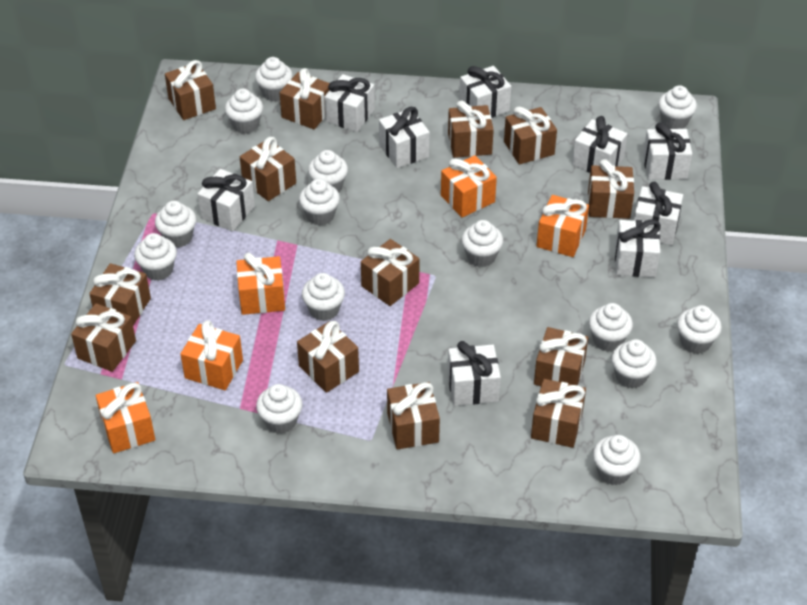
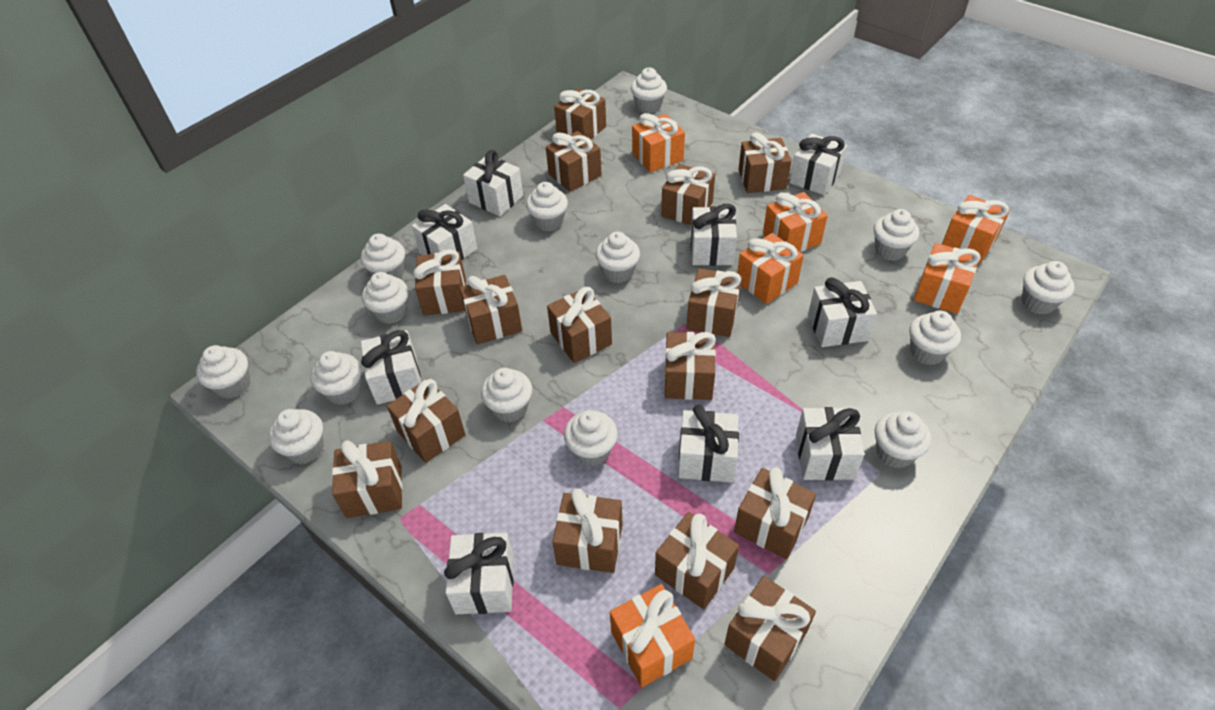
brown gift: [71,303,136,372] [89,263,151,325] [165,60,216,120] [240,137,296,201] [280,68,330,129] [297,321,359,393] [361,239,420,306] [387,382,440,449] [448,101,494,158] [504,107,557,164] [531,379,586,448] [534,327,588,386] [588,159,634,219] = 13 -> [332,440,403,518] [387,379,466,463] [413,249,466,315] [460,275,522,345] [546,131,602,192] [547,287,612,363] [552,489,623,573] [554,88,606,139] [655,512,739,609] [661,164,715,225] [664,332,716,400] [687,268,742,337] [725,576,816,681] [734,468,816,559] [738,132,791,193] = 15
orange gift: [96,382,155,453] [181,320,243,390] [236,253,285,315] [441,155,497,217] [537,195,589,257] = 5 -> [610,584,695,687] [632,113,685,173] [737,233,804,304] [763,192,828,252] [914,243,981,314] [942,195,1010,263] = 6

